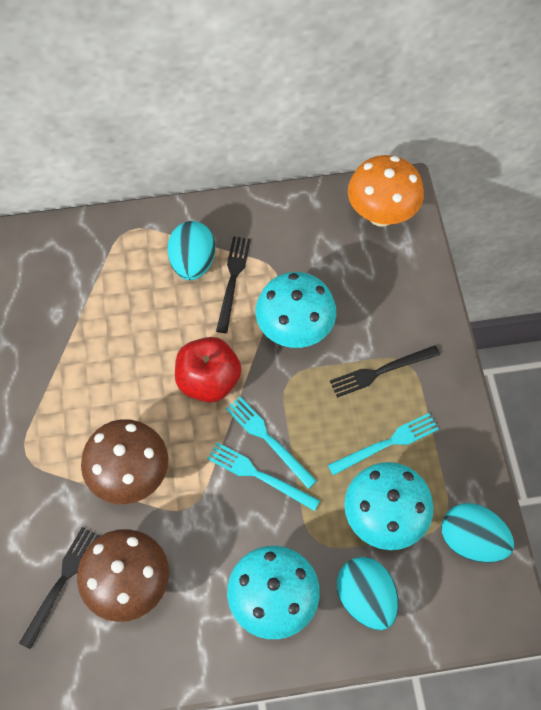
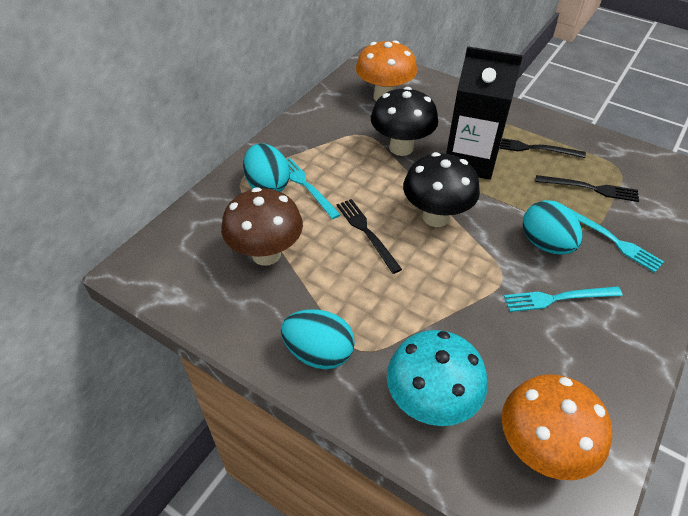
black carton: none = 0 -> [446,46,523,180] = 1
black mushroom: none = 0 -> [371,87,438,156] [403,152,480,227] = 2
brown mushroom: [77,529,169,622] [81,419,168,504] = 2 -> [221,187,303,266] = 1
orange mushroom: [348,155,424,227] = 1 -> [356,40,417,101] [502,374,612,480] = 2
red apple: [175,337,241,403] = 1 -> none = 0
turquoise mushroom: [227,546,320,639] [256,272,336,348] [344,462,434,550] = 3 -> [387,330,488,426] = 1

